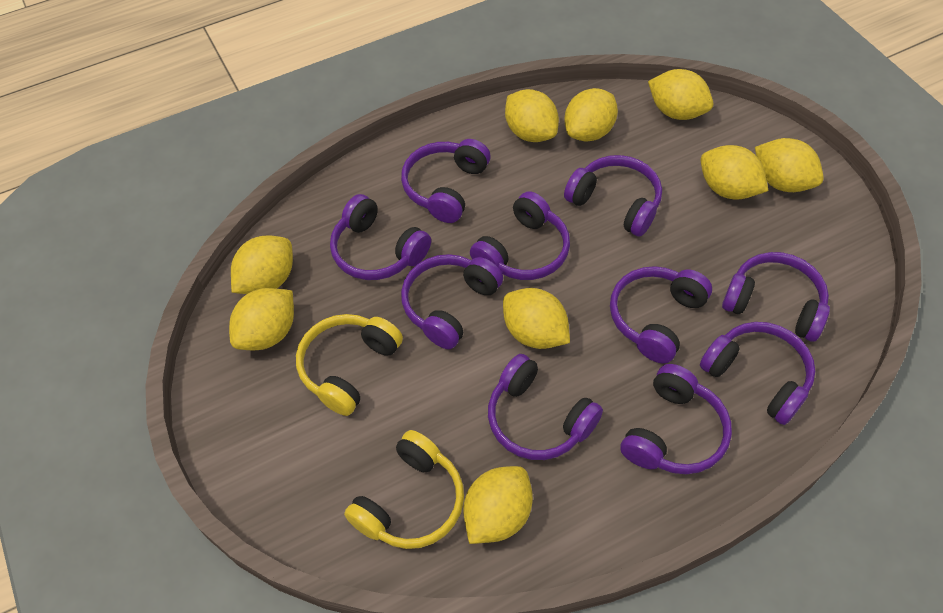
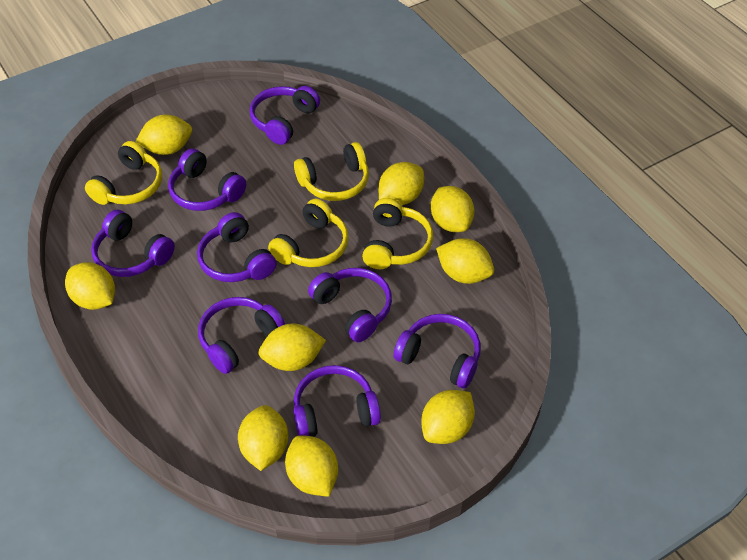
purple headphones: [330,194,431,280] [401,139,491,223] [401,254,503,349] [470,191,570,280] [488,354,603,460] [564,155,662,237] [610,266,712,364] [621,364,732,474] [700,322,815,425] [722,252,830,342] = 10 -> [91,210,175,277] [168,148,246,211] [197,212,277,282] [198,297,285,374] [250,86,320,145] [293,365,381,437] [308,268,392,342] [394,314,481,388] = 8
yellow headphones: [296,314,403,416] [344,430,464,549] = 2 -> [85,141,162,205] [268,198,349,267] [294,142,369,201] [362,198,433,269] = 4

